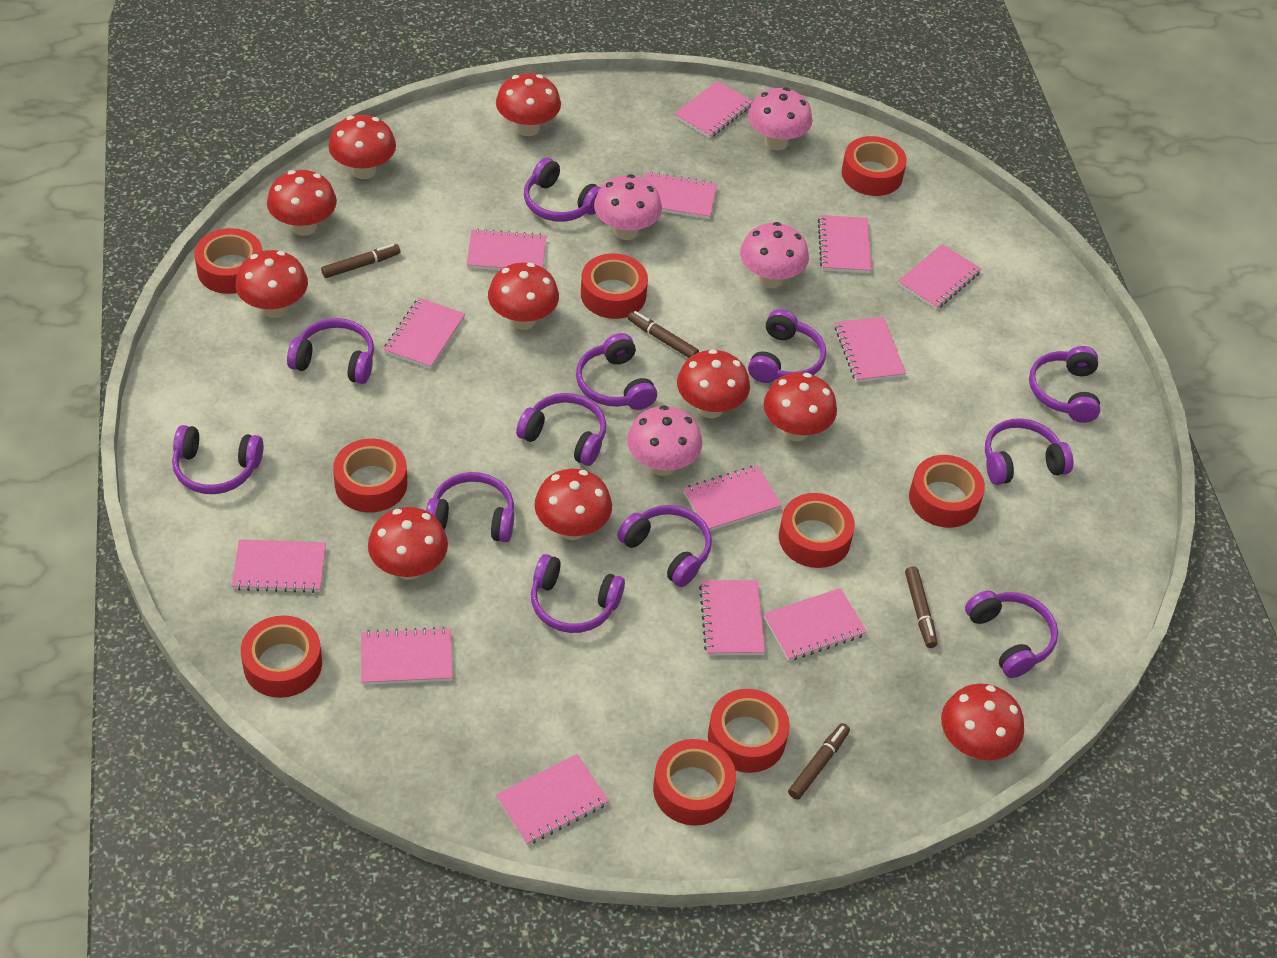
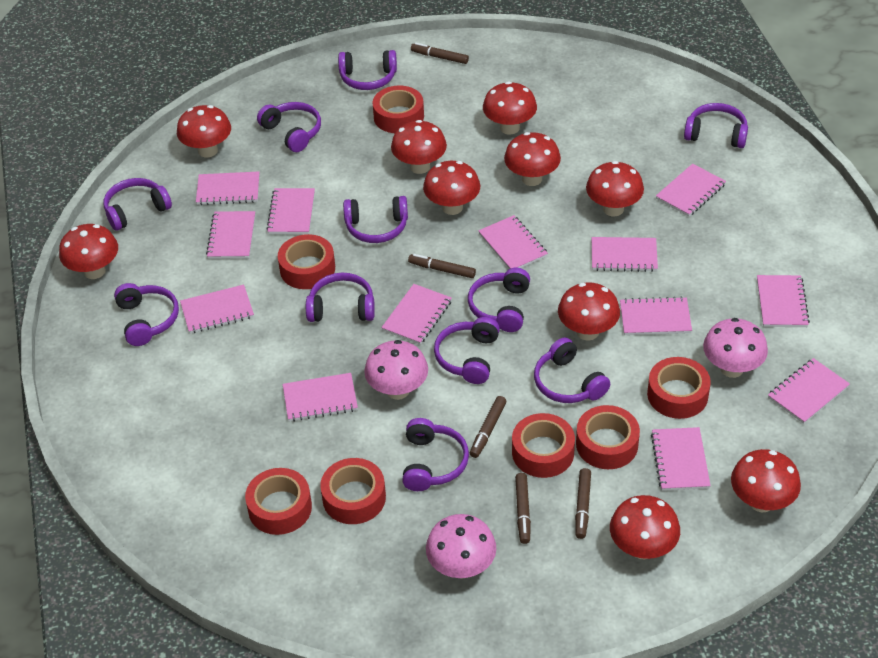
brown marker: [321,244,400,278] [627,311,699,358] [788,723,850,800] [905,566,937,648] = 4 -> [408,254,476,278] [411,43,469,64] [470,396,506,458] [515,473,531,544] [575,468,591,539] = 5
pink mushroom: [594,174,662,240] [627,405,703,476] [740,222,809,288] [748,88,812,151] = 4 -> [364,340,428,400] [426,514,496,579] [703,318,768,378] = 3
purple headphones: [172,425,263,494] [287,318,374,384] [426,472,514,542] [516,393,606,466] [524,158,601,222] [531,554,625,633] [576,333,657,410] [617,505,712,587] [748,309,826,383] [965,591,1058,678] [985,418,1073,485] [1029,346,1100,423] = 12 -> [104,178,172,231] [114,283,179,346] [257,102,321,152] [306,273,375,322] [338,50,397,90] [343,196,408,243] [402,418,469,491] [434,317,500,384] [468,268,530,332] [534,337,610,403] [684,103,748,148] = 11
red tape: [194,228,262,294] [241,615,322,698] [333,439,407,513] [581,253,648,319] [653,739,736,826] [708,689,790,773] [779,493,855,568] [842,136,907,196] [909,455,985,528] = 9 -> [245,468,312,535] [278,234,335,289] [320,458,386,524] [372,85,424,133] [512,413,575,478] [576,405,640,469] [647,357,711,419] = 7

